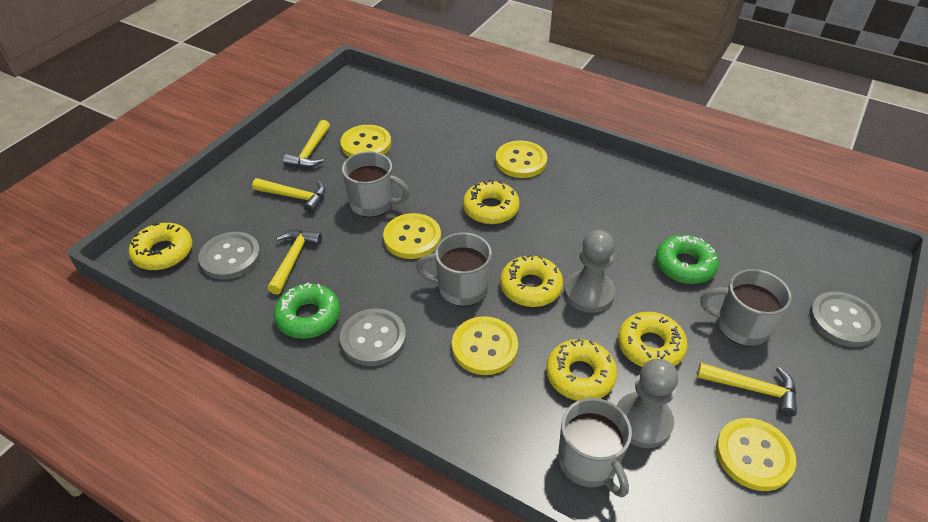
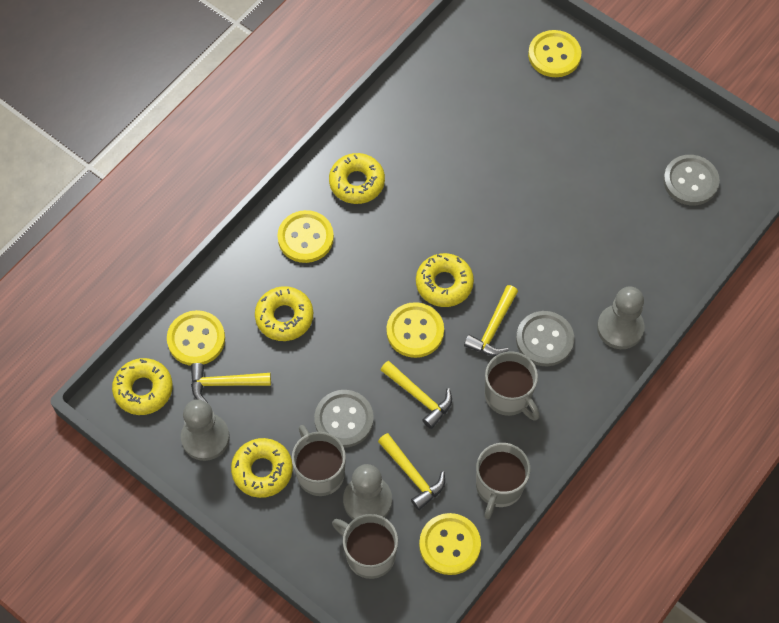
green donut: [274,283,340,339] [656,235,719,284] = 2 -> none = 0
grey pawn: [564,230,615,313] [616,359,678,448] = 2 -> [181,399,230,461] [343,464,392,520] [597,287,645,349] = 3

